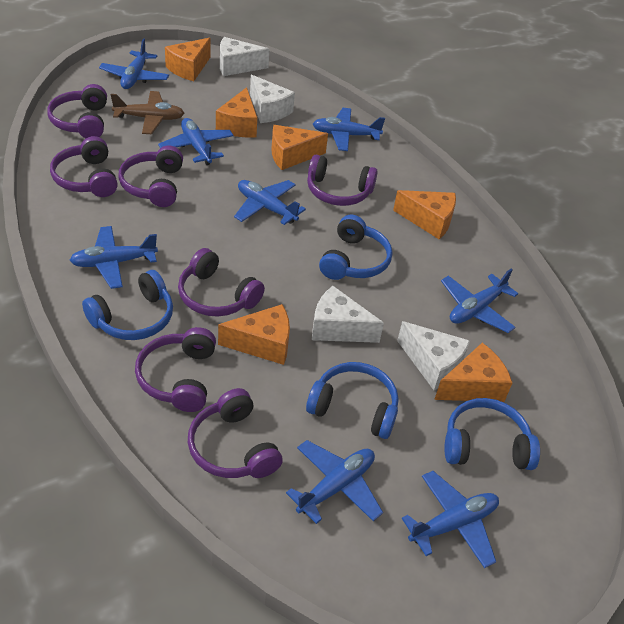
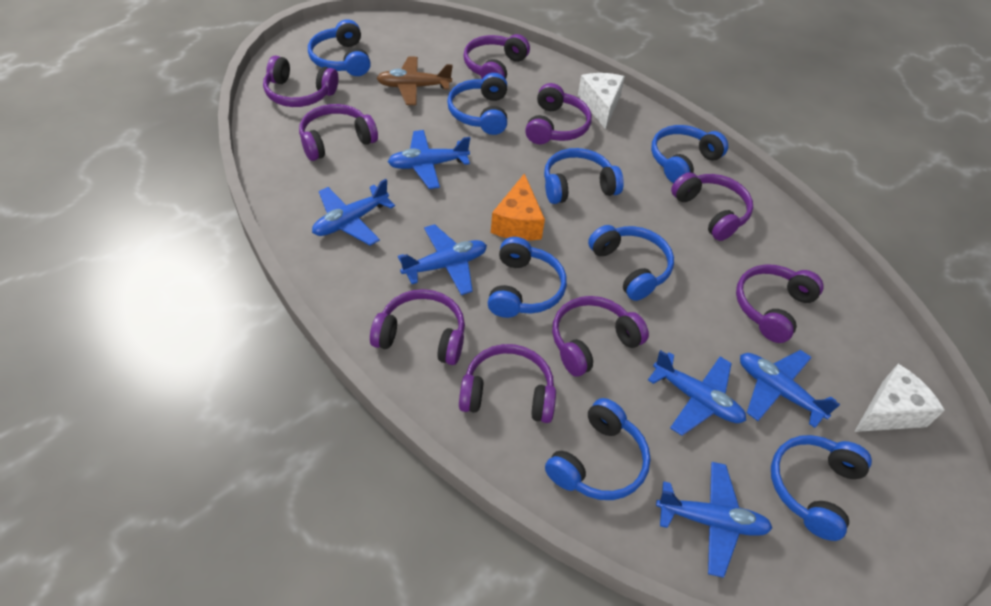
blue headphones: [82,270,173,340] [306,362,399,439] [319,215,392,280] [444,398,540,470] = 4 -> [308,19,371,76] [447,73,507,135] [488,237,567,318] [544,148,624,204] [545,398,651,500] [588,225,674,301] [651,125,728,183] [771,435,872,541] = 8
blue plane: [70,226,158,289] [99,39,169,89] [158,118,234,165] [234,180,306,225] [286,440,383,524] [313,108,385,151] [402,471,499,568] [441,269,518,333] = 8 -> [312,179,395,246] [388,130,470,189] [398,224,487,295] [648,350,746,436] [656,462,772,578] [740,350,840,428] = 6
orange cheese: [165,37,211,81] [216,87,257,138] [218,304,290,365] [271,125,328,170] [393,190,456,239] [434,343,512,402] = 6 -> [491,173,545,241] = 1
purple headphones: [47,84,107,138] [50,136,118,197] [118,145,183,207] [135,327,216,412] [178,248,265,317] [188,388,283,478] [307,155,378,206] = 7 -> [263,55,338,107] [299,104,378,161] [370,289,465,365] [459,344,556,423] [463,34,530,79] [525,83,592,144] [552,296,649,377] [671,172,753,241] [736,264,823,343] = 9
white cheese: [220,37,270,76] [250,75,295,123] [312,286,384,343] [397,321,470,390] = 4 -> [578,73,625,129] [854,364,945,432] = 2

